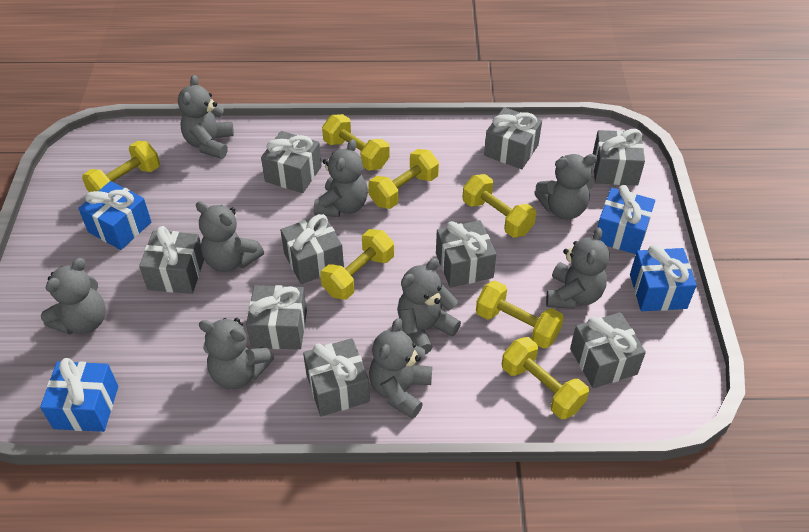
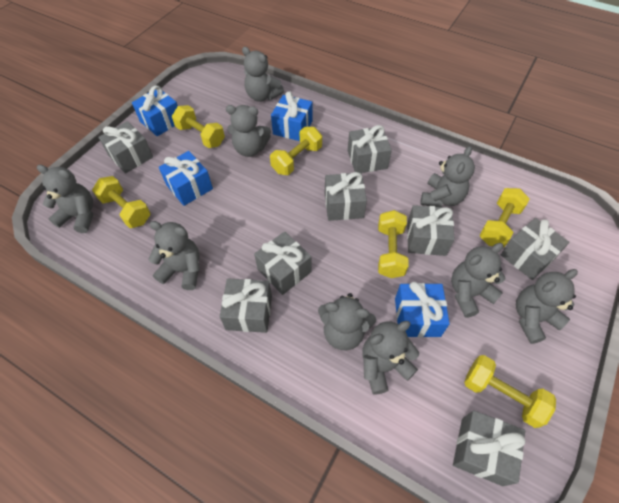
grey gift: [139,226,204,294] [246,285,307,350] [261,131,322,193] [280,214,344,284] [303,338,370,416] [436,220,496,288] [484,107,542,169] [570,312,646,388] [593,129,645,186] = 9 -> [98,121,153,174] [220,279,272,333] [254,232,312,295] [325,172,367,221] [348,125,392,173] [407,205,455,256] [453,410,525,486] [501,218,569,280] = 8
yellow dumbbell: [82,141,160,192] [320,229,394,300] [322,114,390,171] [368,149,439,209] [462,174,536,238] [476,280,564,349] [502,337,589,419] = 7 -> [92,176,151,228] [172,105,225,148] [270,127,322,175] [378,210,409,278] [464,355,556,428] [479,188,529,247] = 6

